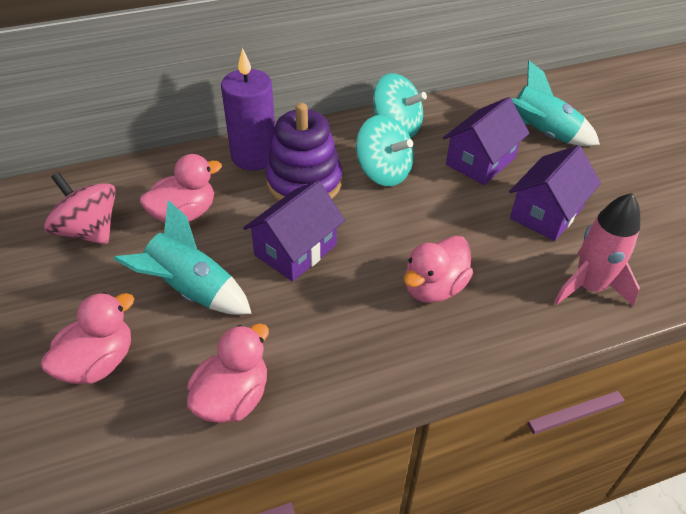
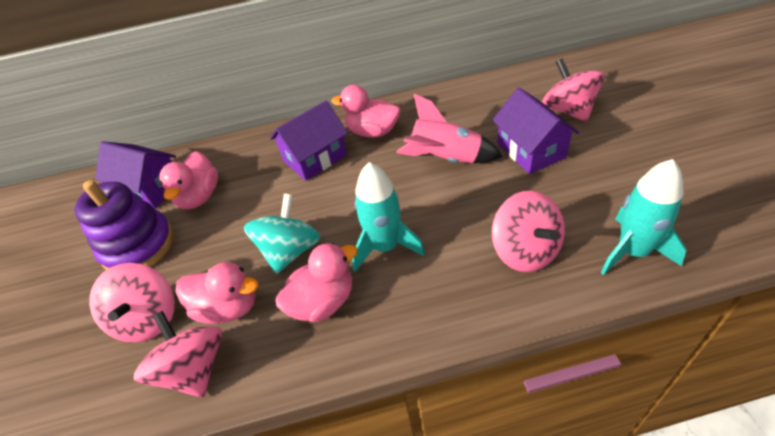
pink spinning top: [44,172,116,245] = 1 -> [89,263,175,343] [134,311,222,397] [492,191,565,272] [542,58,605,122] = 4
purple candle: [221,48,275,171] = 1 -> none = 0
turquoise spinning top: [356,115,414,186] [373,73,427,138] = 2 -> [244,194,321,274] = 1

